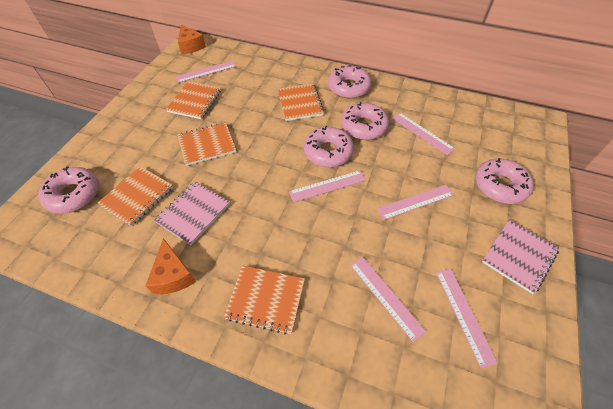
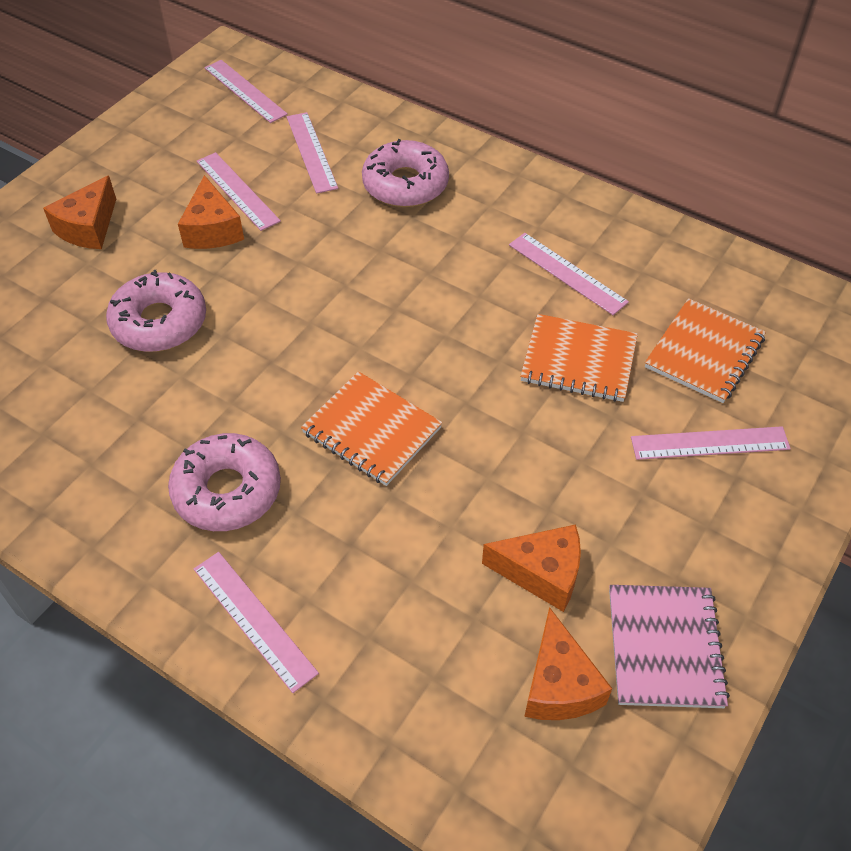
orange cheese: [145,238,196,294] [178,25,206,54] = 2 -> [43,175,116,249] [178,175,244,249] [482,524,581,612] [524,607,612,720] = 4
orange notebook: [97,166,173,226] [166,81,221,119] [177,122,236,166] [224,265,305,334] [277,84,324,121] = 5 -> [301,371,442,486] [520,314,638,402] [645,298,766,403] = 3
pink donut: [38,166,99,214] [304,126,354,167] [328,65,371,98] [341,102,389,140] [475,158,534,204] = 5 -> [106,270,206,352] [168,433,281,531] [362,139,449,207] = 3
pink notebook: [154,182,230,245] [482,219,559,294] = 2 -> [609,585,730,708] = 1

